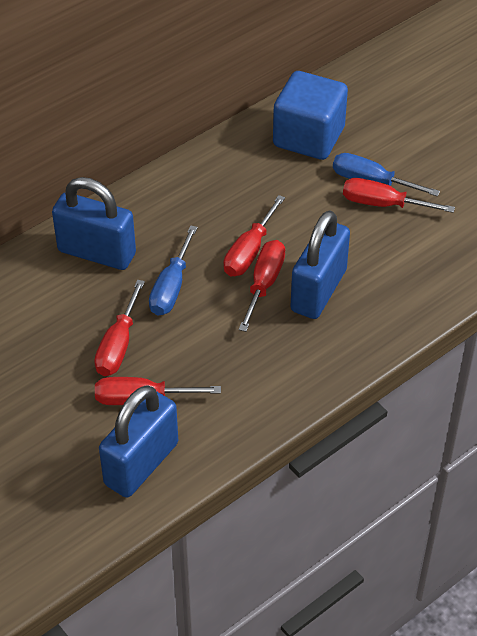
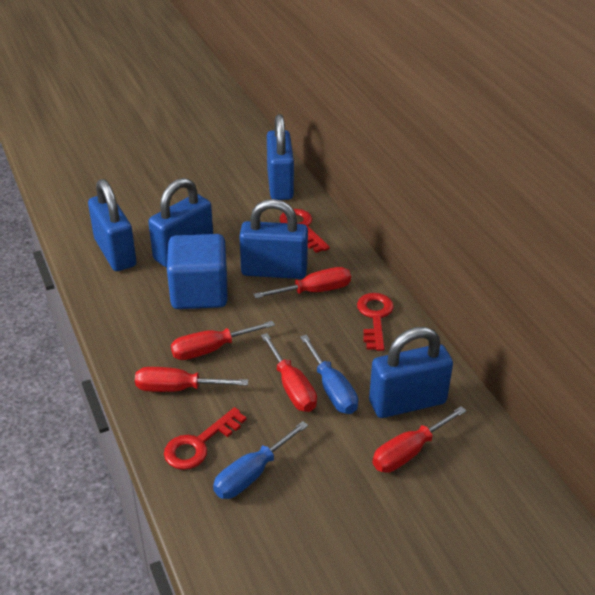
blue padlock: [52,177,136,270] [99,385,178,498] [290,210,350,319] = 3 -> [88,179,137,271] [148,178,213,268] [239,199,308,279] [267,114,294,200] [369,327,453,418] = 5
red key: none = 0 -> [164,407,246,470] [279,209,330,253] [357,293,394,351] = 3

